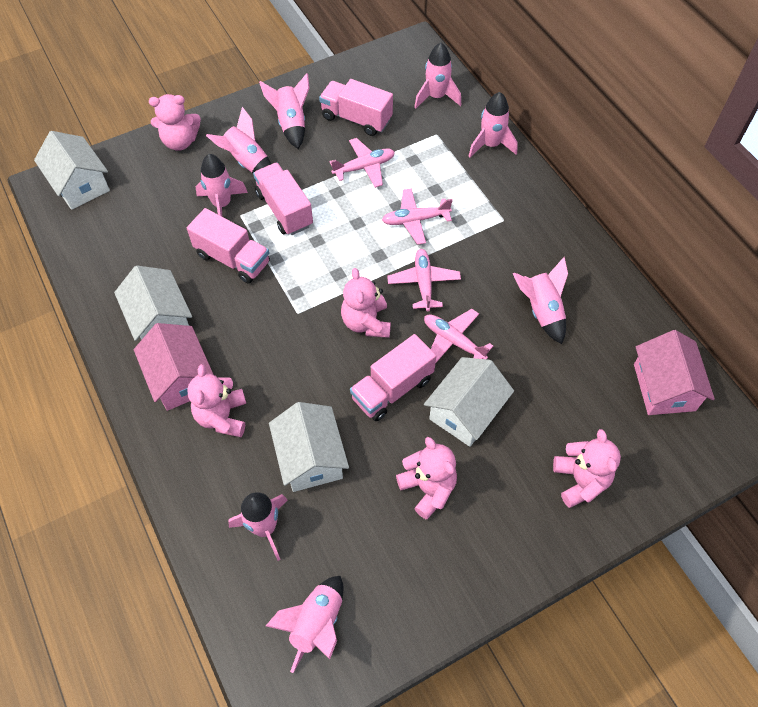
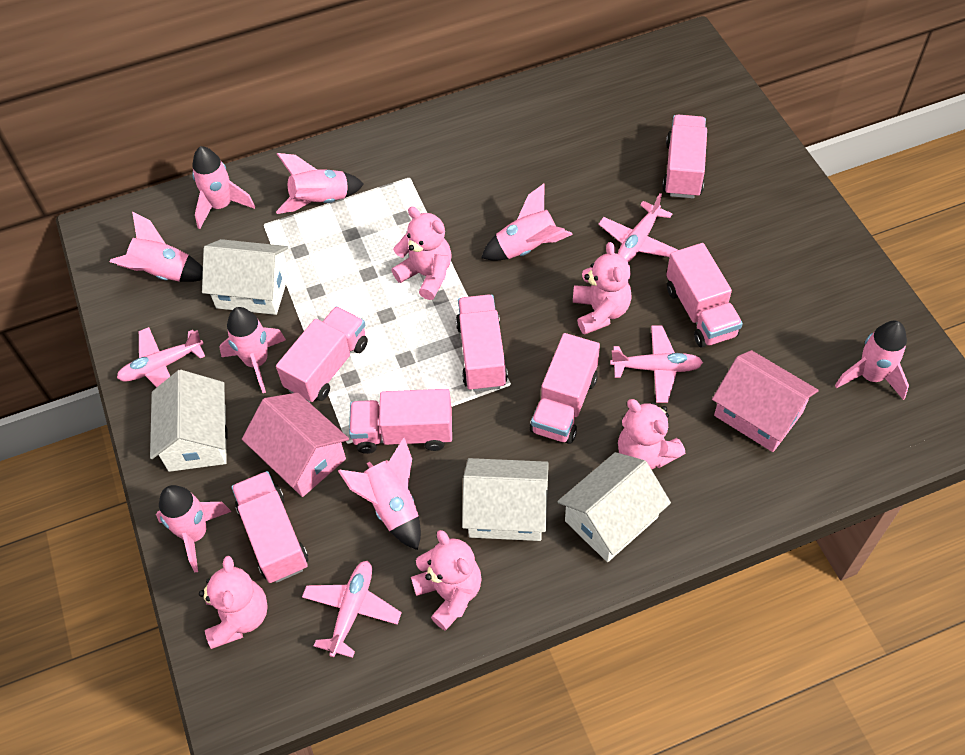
pink truck: [187,208,270,283] [253,163,313,235] [319,79,393,136] [350,334,436,421] = 4 -> [231,471,308,583] [276,306,368,403] [349,389,452,454] [456,295,508,392] [530,333,600,444] [662,115,707,198] [666,243,743,348] = 7

